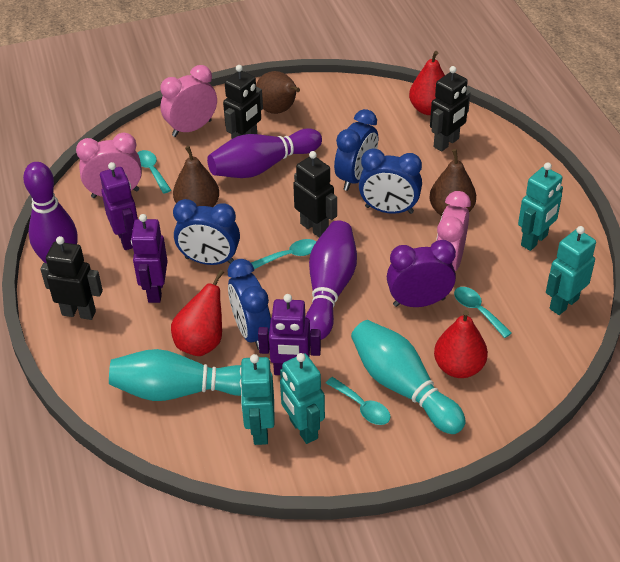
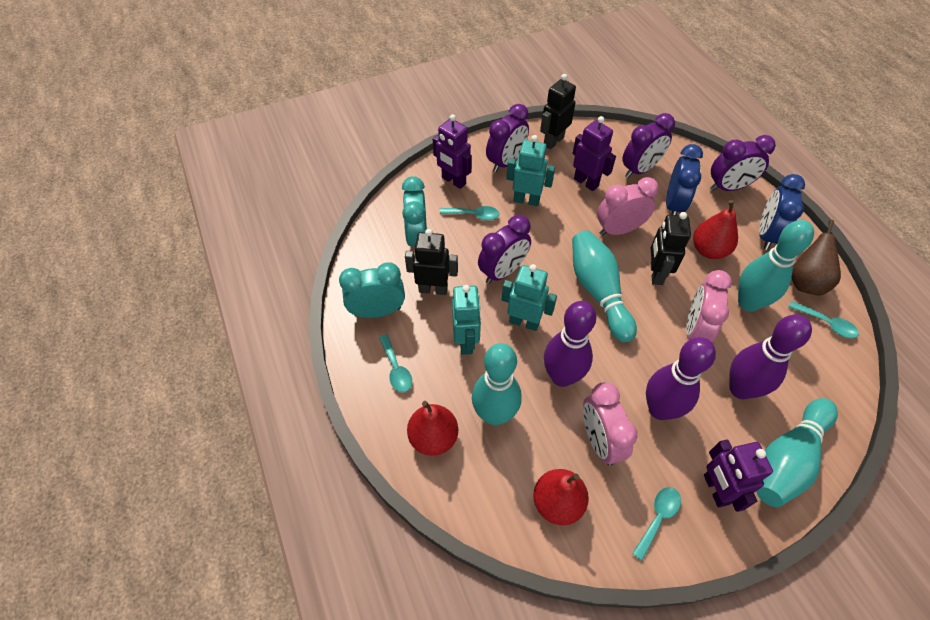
black robot: [40,236,103,320] [223,65,263,139] [293,151,337,238] [430,66,471,152] = 4 -> [405,229,458,295] [540,74,576,149] [651,212,691,285] = 3
blue clock: [173,199,240,265] [228,259,271,350] [334,109,378,191] [359,148,422,214] = 4 -> [666,144,703,215] [759,174,805,250] = 2
brown pear: [173,146,219,207] [256,71,300,114] [429,149,476,216] = 3 -> [791,220,841,296] = 1
purple clock: [387,240,456,307] = 1 -> [478,215,531,284] [486,104,529,173] [623,113,675,178] [710,135,776,191] = 4
turquoise bowling pin: [109,349,241,401] [351,320,466,434] = 2 -> [472,343,522,426] [572,230,637,343] [738,220,814,312] [756,398,838,507] = 4
turquoise clock: none = 0 -> [339,262,405,318] [402,176,427,246] = 2
turquoise robot: [240,354,275,445] [280,353,325,444] [518,162,563,251] [546,226,596,315] = 4 -> [452,285,481,355] [502,264,557,331] [506,135,555,206] = 3

